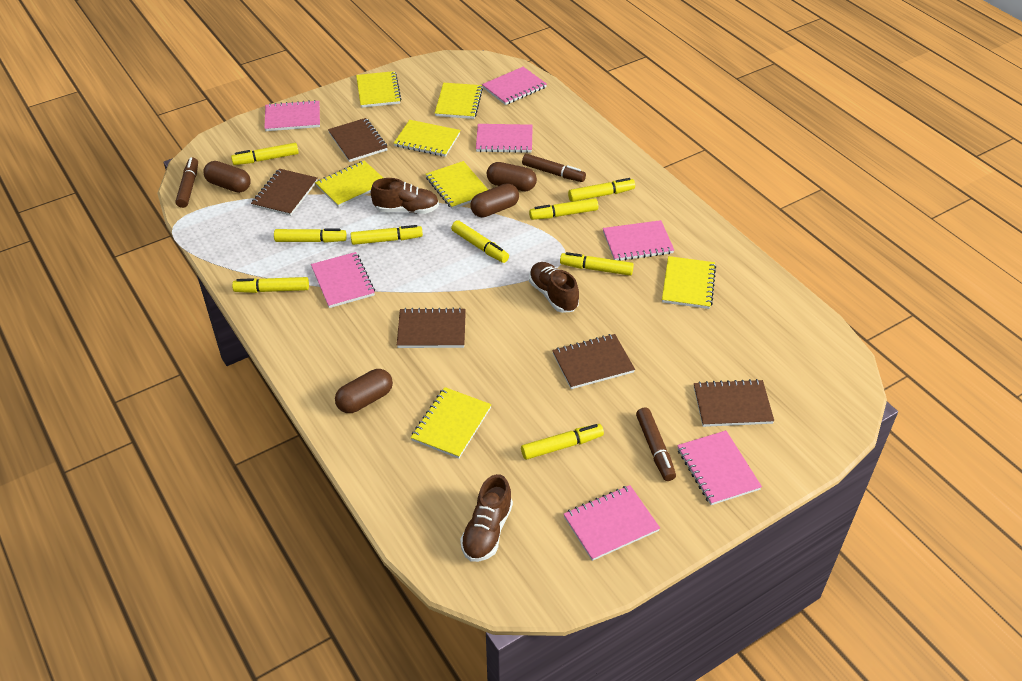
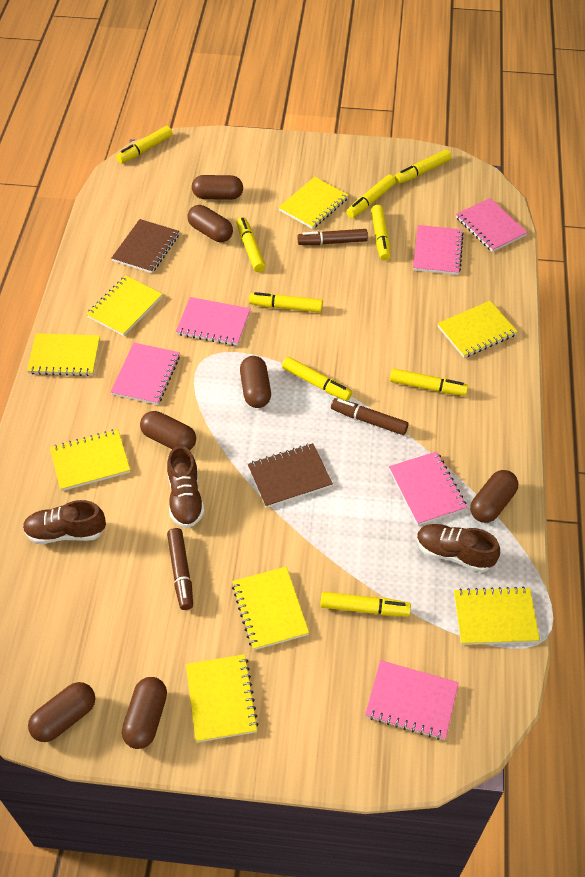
brown capsule: [203,161,251,193] [335,369,393,413] [470,183,519,218] [487,162,537,191] = 4 -> [28,682,95,742] [122,677,167,749] [140,411,196,450] [188,205,233,242] [192,175,243,200] [240,356,271,408] [470,470,518,523] = 7
brown notebook: [251,169,318,216] [328,118,388,162] [397,308,466,348] [552,334,635,389] [694,379,774,427] = 5 -> [112,219,179,273] [248,443,333,508] = 2
pink notebook: [264,100,320,131] [311,252,375,308] [476,124,533,153] [482,67,547,105] [564,485,660,561] [603,220,674,261] [677,431,762,505] = 7 -> [111,343,180,405] [176,297,251,346] [365,660,459,740] [389,451,467,525] [413,225,464,275] [456,198,528,252] = 6
yellow notebook: [315,161,383,207] [356,71,401,108] [394,120,460,157] [411,387,492,459] [426,161,488,209] [435,83,483,119] [662,256,716,309] = 7 -> [27,333,100,376] [50,430,130,491] [86,276,163,336] [186,654,259,742] [232,567,309,650] [278,177,349,229] [437,301,518,358] [454,586,540,645] = 8

